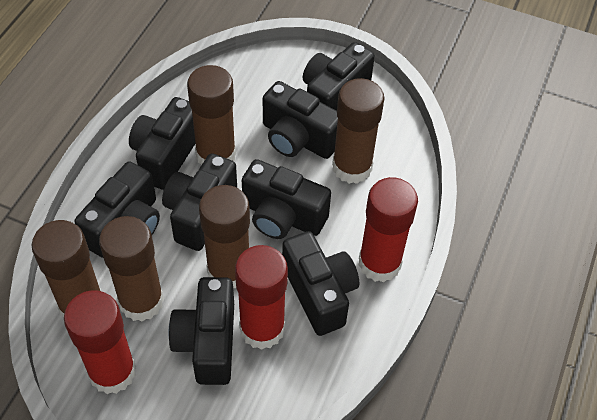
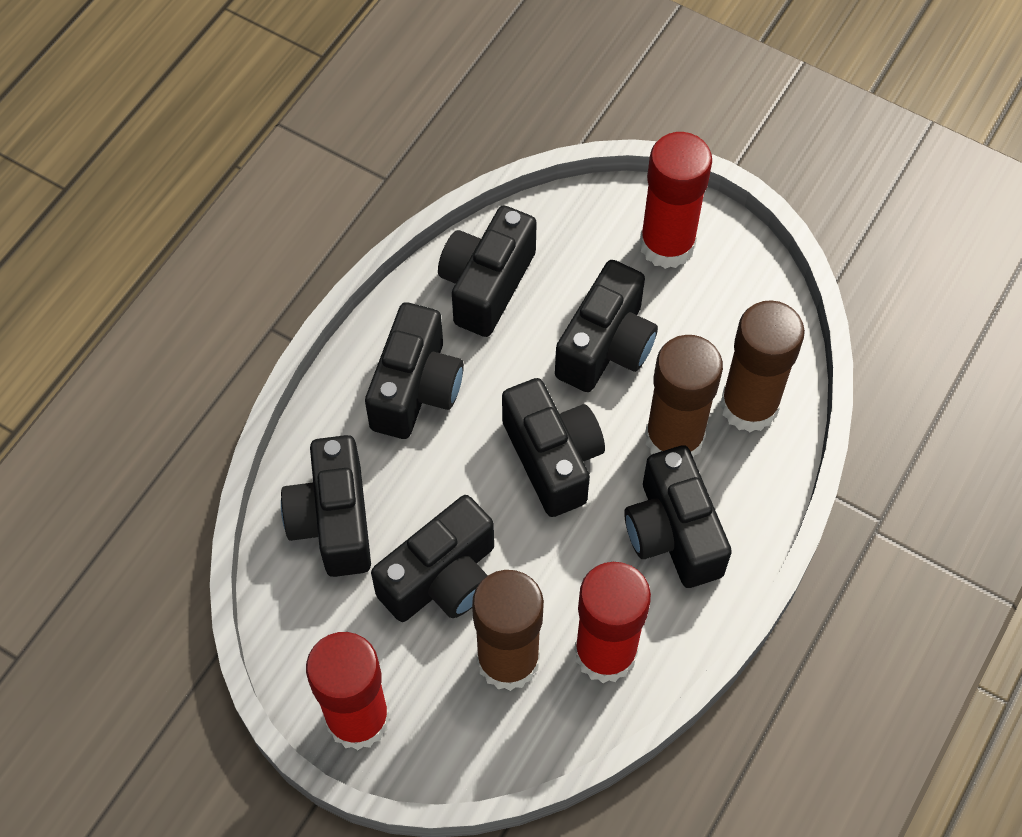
black camera: [75,161,160,258] [129,97,196,190] [162,153,237,251] [169,277,234,385] [242,159,331,239] [263,81,338,159] [282,231,359,336] [303,42,375,110] = 8 -> [281,435,371,577] [365,302,464,439] [371,495,494,622] [438,206,537,337] [502,378,605,517] [555,260,658,392] [624,445,732,588] = 7
brown glue stick: [32,220,102,317] [99,216,164,322] [187,65,236,165] [199,185,250,289] [332,78,384,184] = 5 -> [472,570,544,691] [645,335,723,458] [720,300,805,432] = 3

